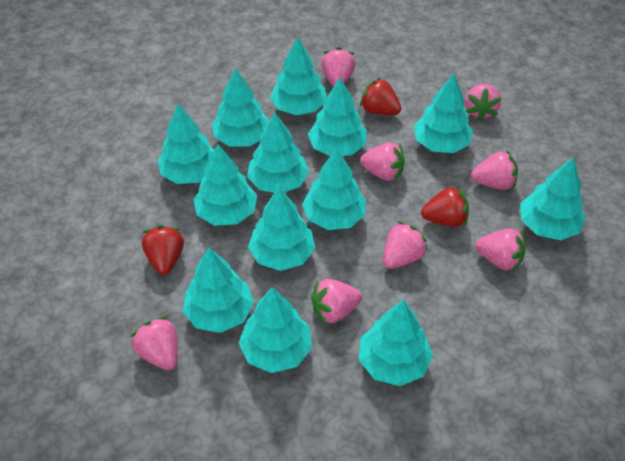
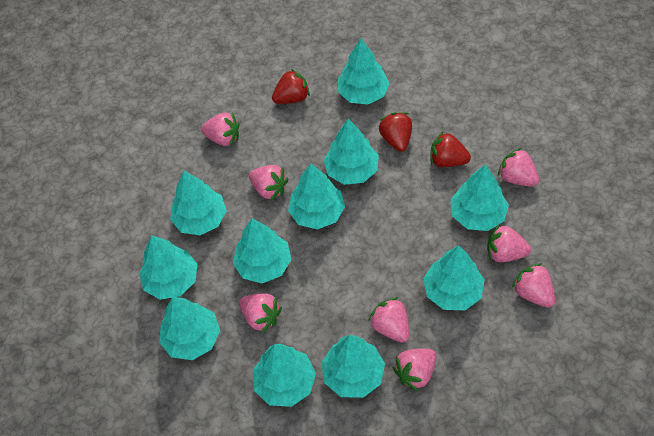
turquoise tree: [158,104,214,184] [183,248,254,333] [193,144,257,226] [212,68,269,147] [239,287,312,373] [247,113,309,193] [248,187,315,271] [270,37,327,115] [302,148,365,230] [308,78,367,156] [359,300,433,386] [414,74,473,153] [520,158,586,240] = 13 -> [139,235,198,300] [159,297,220,360] [170,171,227,235] [233,218,292,283] [253,344,316,407] [288,163,345,230] [321,335,385,398] [323,118,379,185] [338,39,390,105] [423,245,485,310] [450,164,509,231] = 11

